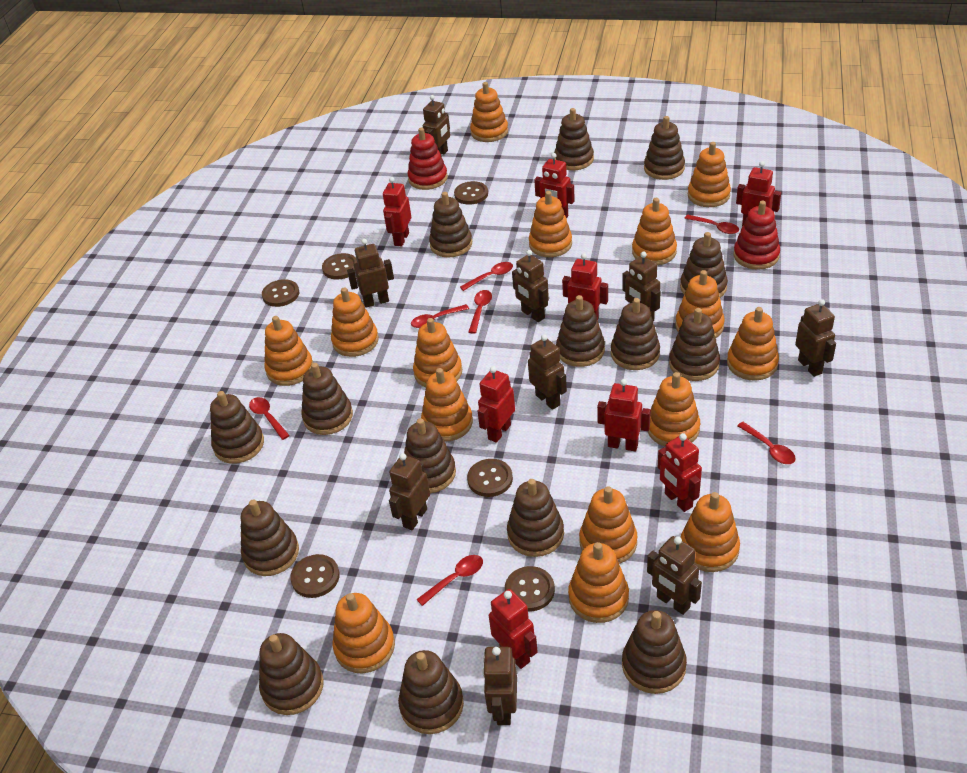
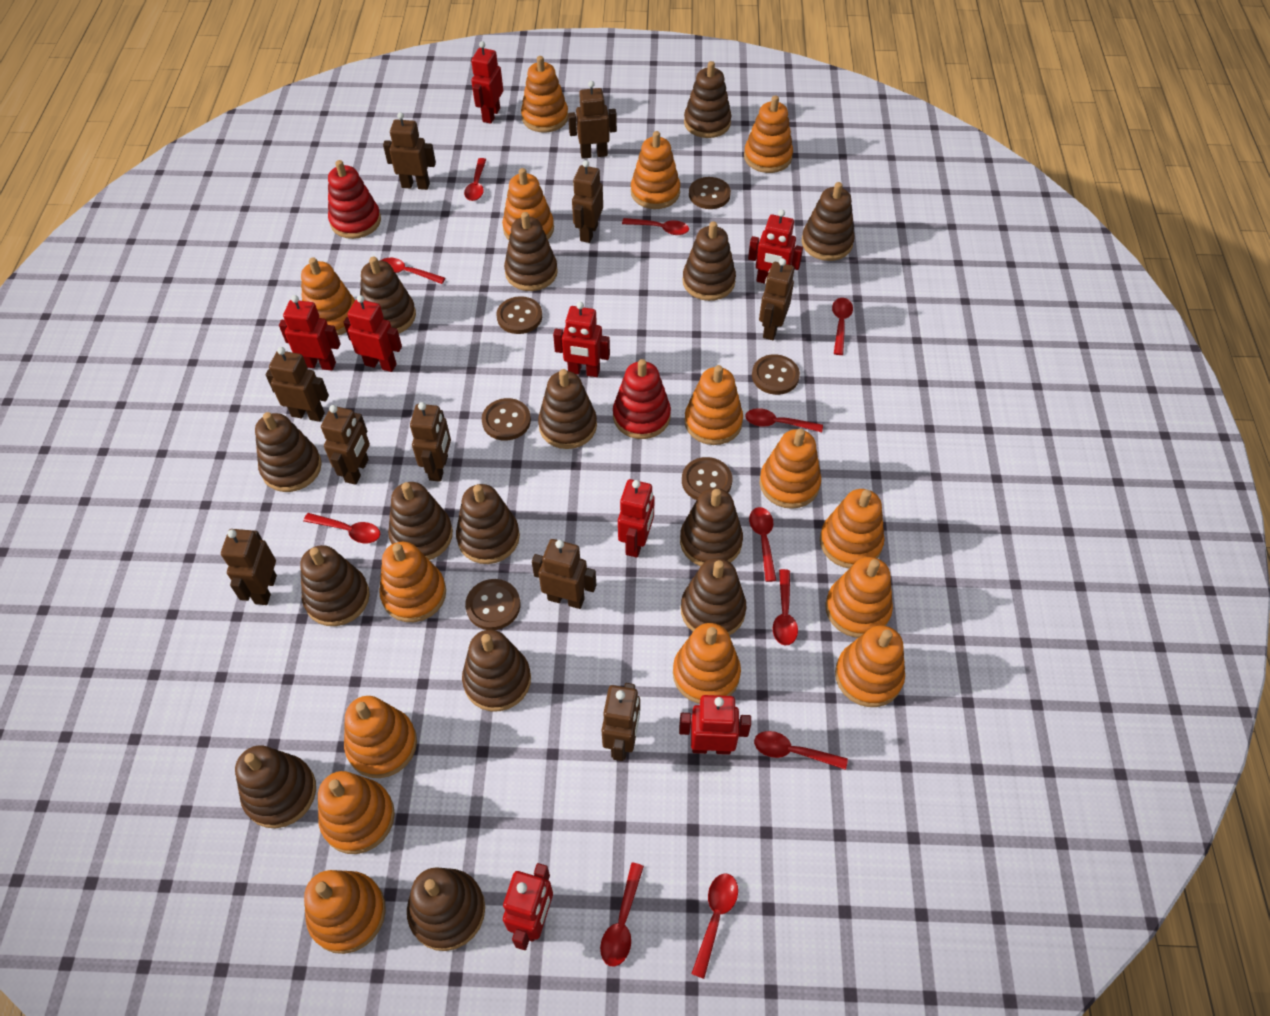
brown robot: [347,239,394,308] [389,453,430,530] [423,95,450,157] [482,647,517,725] [512,250,549,322] [528,334,567,410] [622,251,661,321] [647,536,702,615] [795,299,836,377] = 9 -> [221,529,277,605] [266,347,329,422] [321,405,370,485] [383,112,436,190] [410,402,451,482] [532,539,596,609] [568,81,617,159] [572,160,603,243] [601,683,640,761] [759,258,794,340] = 10
red spoon: [249,397,290,440] [411,304,469,328] [416,555,483,606] [460,262,513,291] [468,290,492,334] [684,214,739,234] [737,422,796,464] = 7 -> [303,513,380,543] [380,258,445,284] [464,158,486,201] [600,862,644,966] [622,218,689,235] [691,873,738,979] [745,408,823,433] [749,507,777,582] [754,731,848,770] [773,569,798,646] [832,298,853,355] = 11

